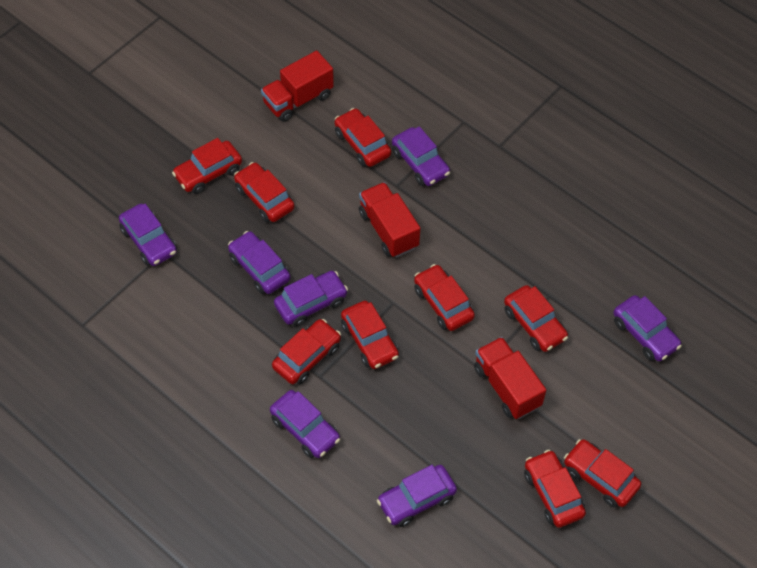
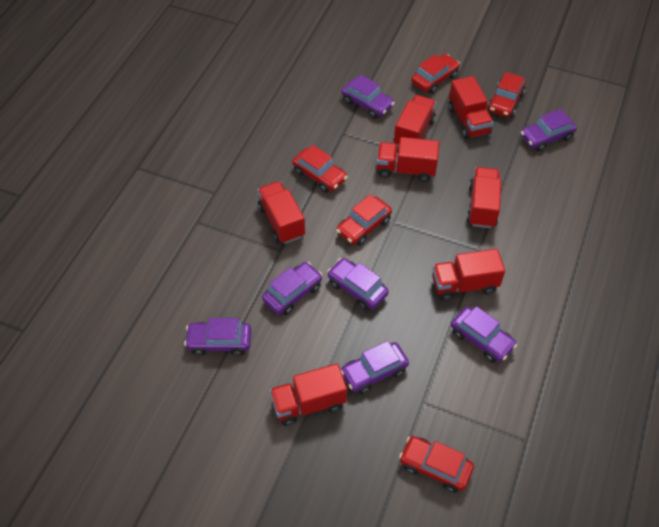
red car: [172,138,242,194] [234,162,295,222] [272,319,341,385] [335,108,391,167] [341,301,399,369] [414,264,475,331] [504,285,568,352] [524,450,586,528] [564,439,641,508] = 9 -> [292,145,348,193] [336,195,392,246] [399,436,474,493] [411,54,460,94] [487,72,525,117] = 5
red truck: [261,51,334,122] [359,182,421,257] [474,337,546,419] = 3 -> [257,181,305,244] [270,363,347,426] [377,137,439,182] [394,95,436,147] [432,249,505,301] [449,76,494,139] [466,167,502,228] = 7

